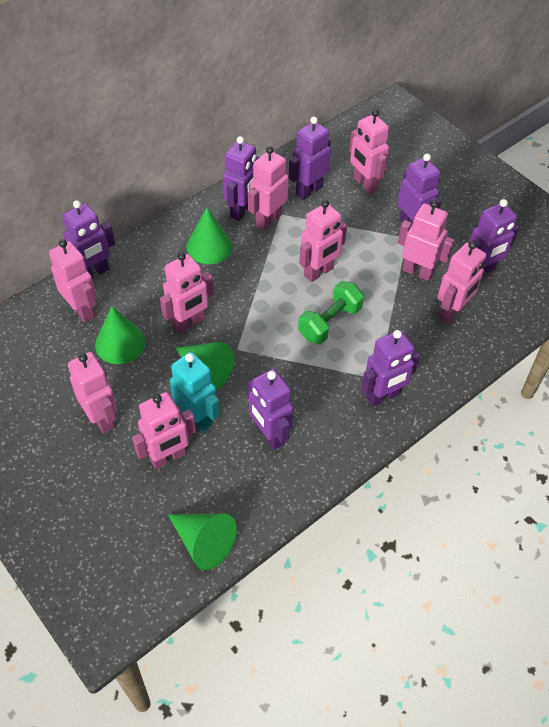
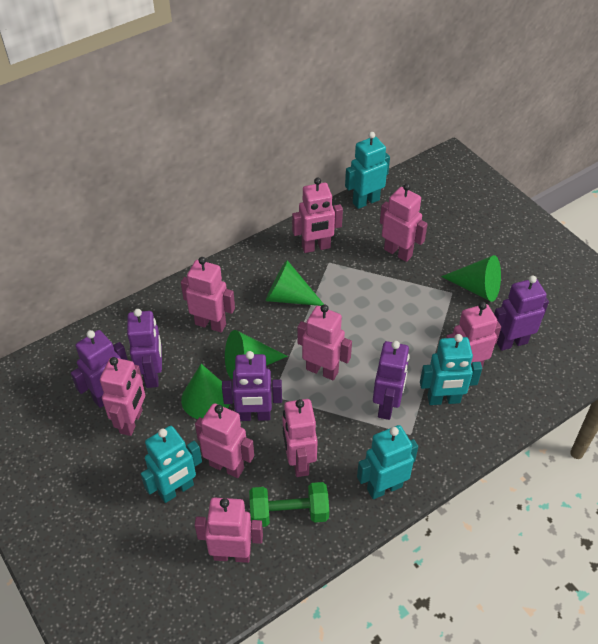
purple robot: [62,200,115,279] [223,136,259,221] [248,369,294,450] [289,117,331,200] [361,330,421,407] [398,153,441,225] [470,199,519,273] = 7 -> [71,330,128,408] [127,309,162,388] [222,351,282,421] [373,341,410,420] [494,275,549,351] = 5
turquoise robot: [170,352,220,433] = 1 -> [141,426,202,503] [345,132,390,209] [357,425,418,499] [420,334,482,405] = 4

